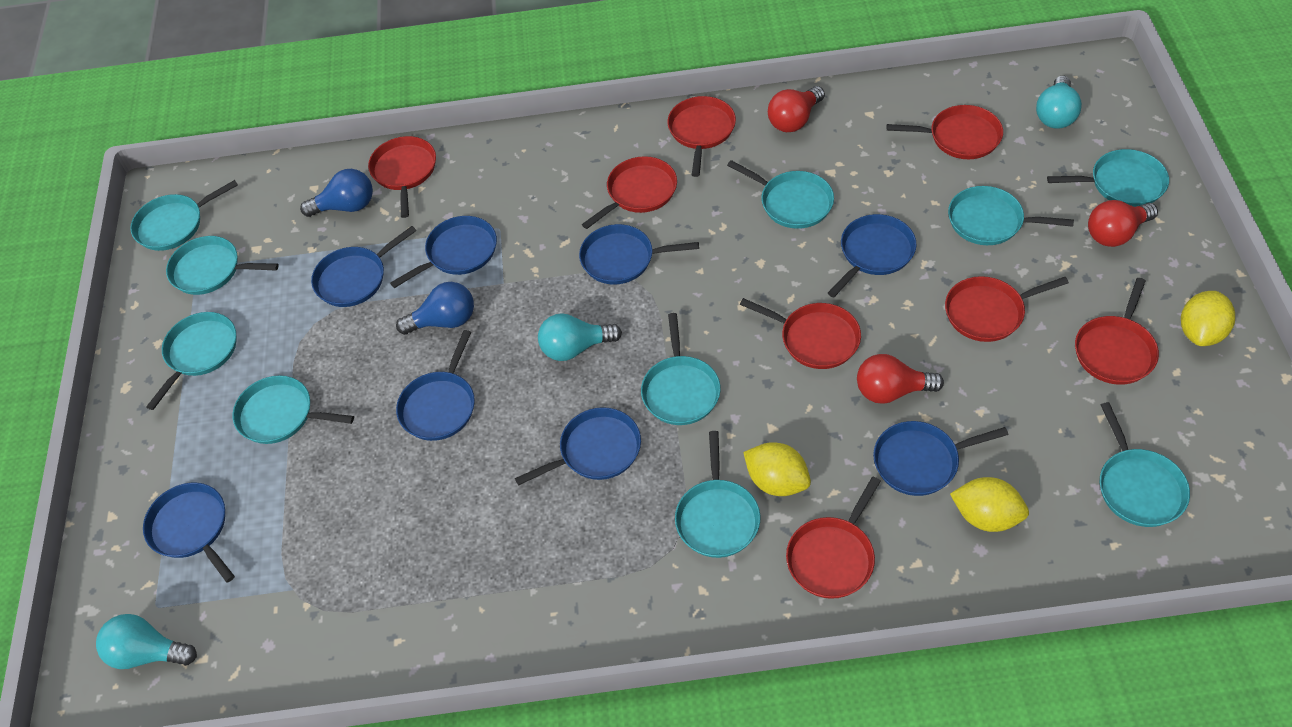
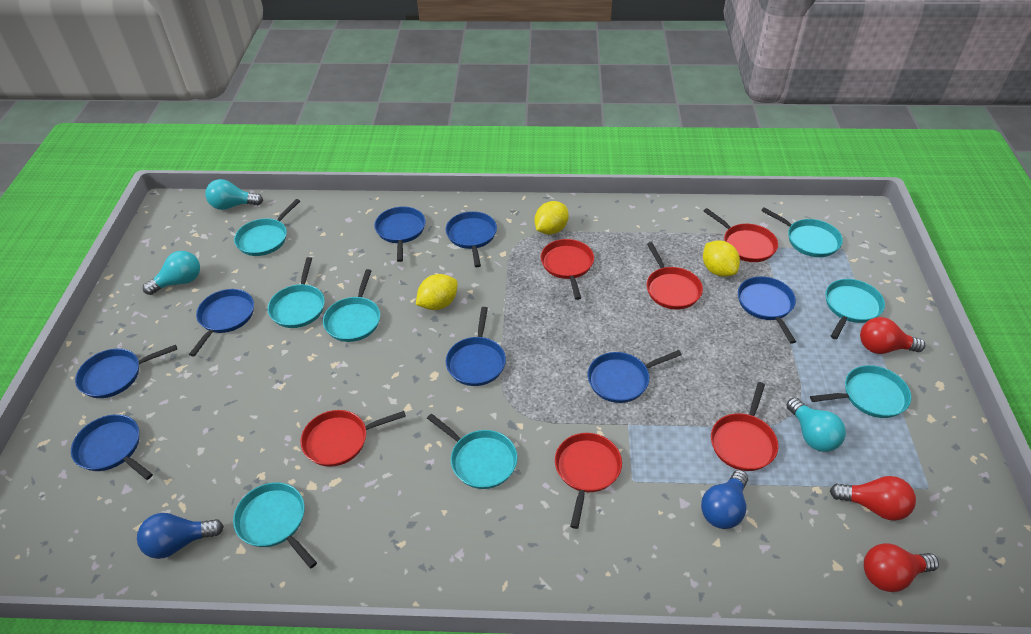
red pan: [368,136,436,218] [582,156,677,229] [667,96,736,177] [740,298,861,369] [786,477,881,599] [887,105,1003,159] [945,276,1069,342] [1075,278,1159,385] = 8 -> [300,410,406,467] [541,239,594,300] [555,433,622,529] [647,242,703,310] [704,208,778,262] [711,382,778,471] = 6
turquoise pan: [130,180,238,251] [146,312,236,410] [166,236,279,295] [233,375,354,444] [641,313,721,425] [675,431,760,558] [727,160,834,229] [948,186,1074,245] [1047,149,1169,207] [1100,402,1190,527] = 10 -> [233,482,317,568] [234,199,300,256] [268,257,325,328] [323,269,380,342] [427,414,518,489] [761,207,843,257] [810,365,911,418] [825,279,885,339] = 8

